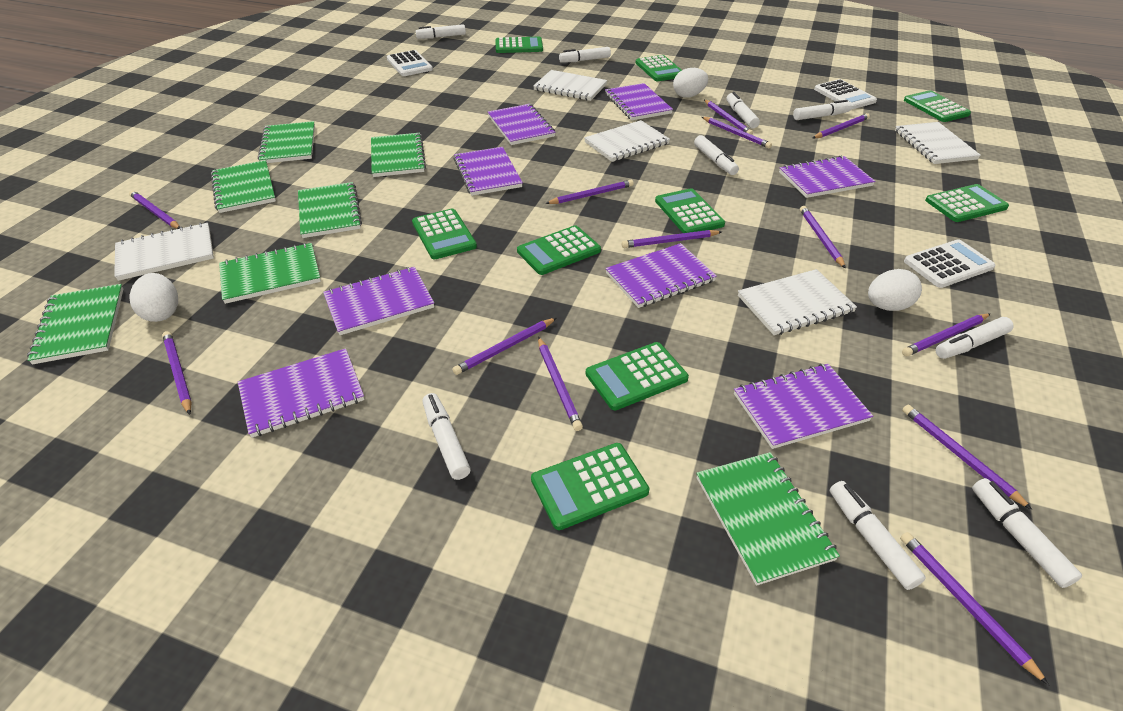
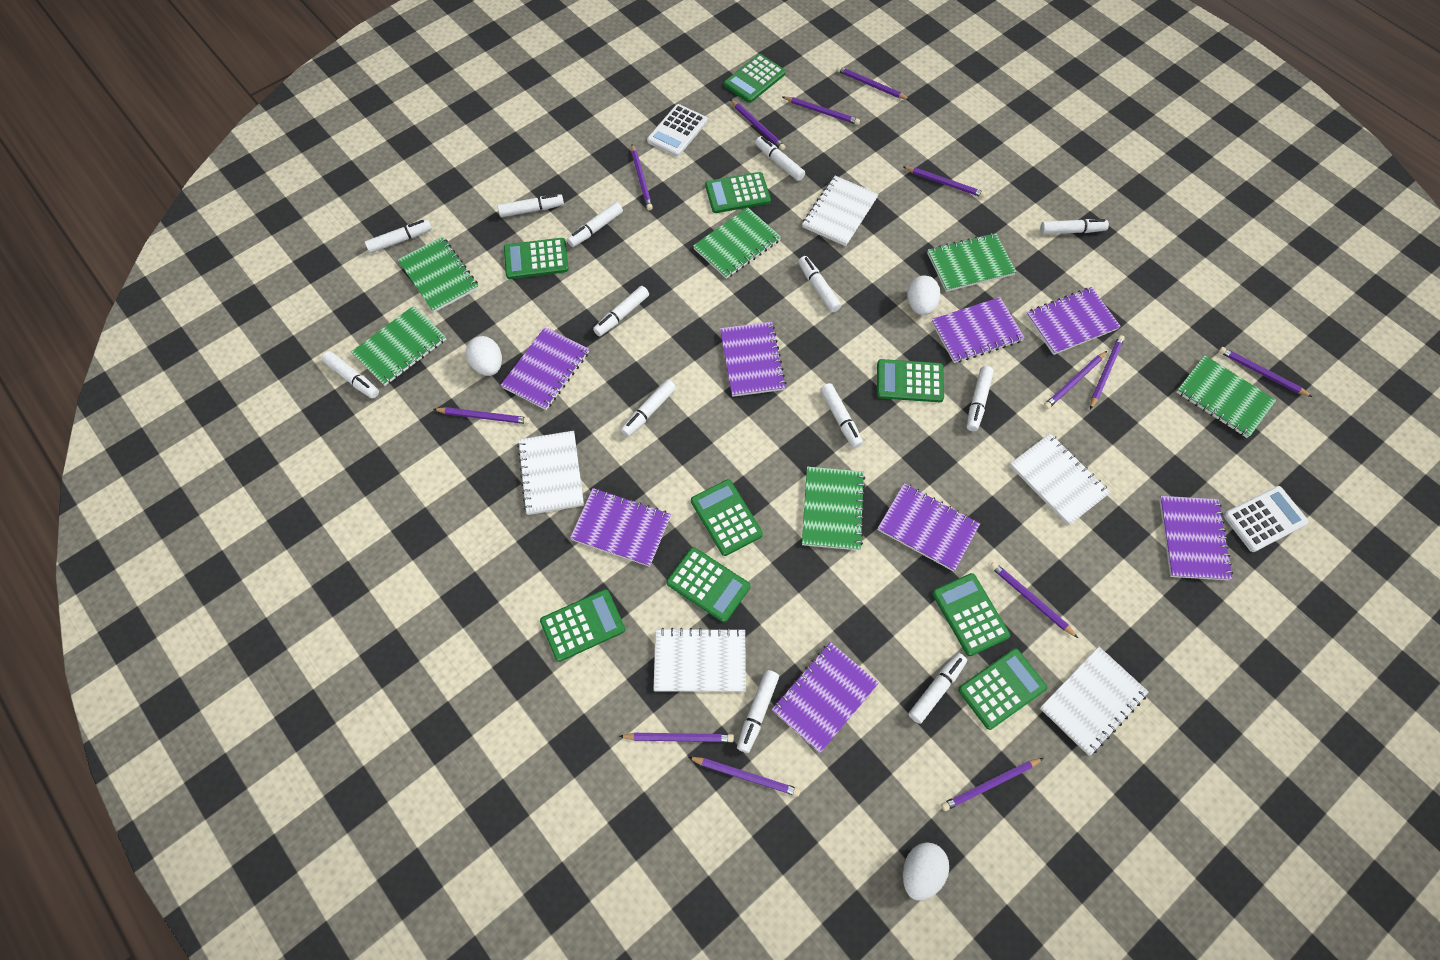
green notebook: [27,284,123,364] [211,160,276,213] [219,243,321,304] [258,121,315,163] [298,182,362,238] [371,133,426,177] [696,452,840,586] = 7 -> [351,306,446,386] [398,237,479,312] [693,207,781,279] [802,467,865,550] [927,233,1016,292] [1176,355,1276,438] = 6
white calculator: [387,50,433,76] [814,79,877,109] [904,239,995,288] = 3 -> [647,104,708,156] [1223,486,1309,552] = 2
white marker: [416,24,466,39] [422,393,471,480] [559,47,611,63] [694,135,739,175] [726,92,760,129] [793,100,851,120] [830,481,926,590] [936,317,1014,359] [972,478,1082,588] = 9 -> [322,351,379,399] [365,219,432,253] [498,194,564,217] [567,202,623,247] [593,286,649,336] [621,379,676,437] [737,670,779,753] [755,136,805,181] [798,256,841,312] [820,383,863,448] [908,653,967,724] [967,366,994,431] [1040,219,1109,234] = 13

